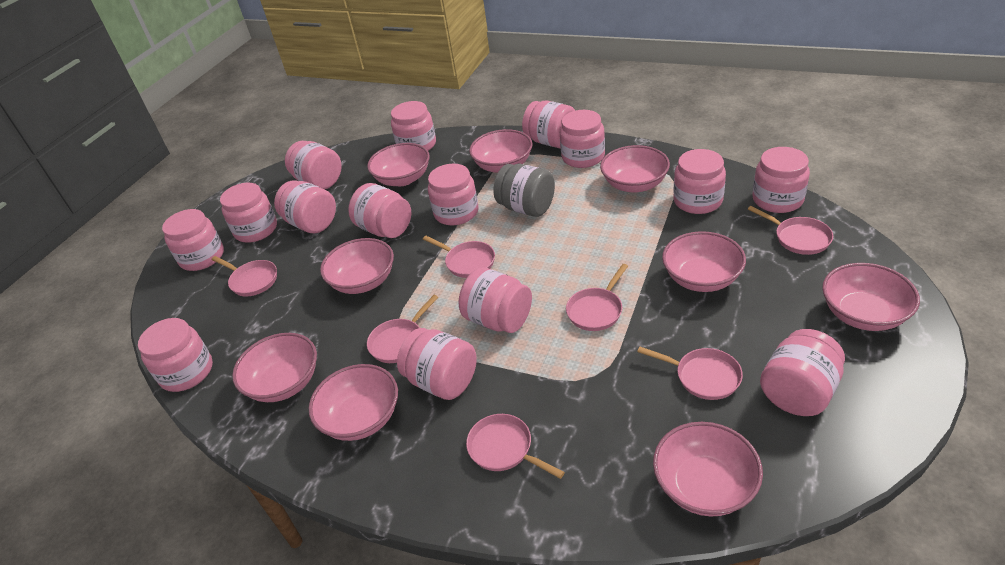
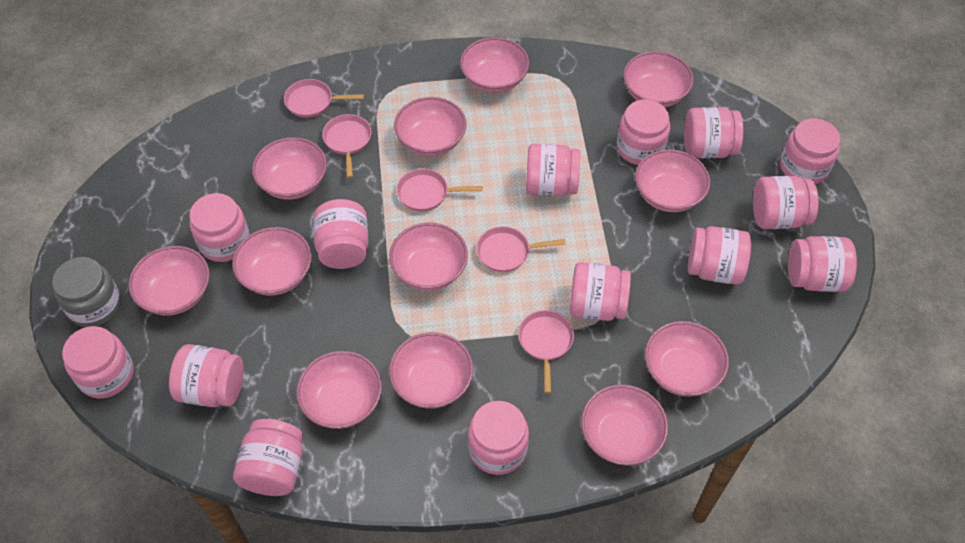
pink bowl: [232,333,317,402] [309,364,398,441] [320,238,394,294] [367,143,430,186] [469,129,532,173] [600,145,670,193] [653,422,763,516] [662,231,746,292] [822,263,920,331] = 9 -> [129,246,210,315] [232,227,312,296] [252,137,327,200] [296,351,382,429] [389,223,468,291] [389,332,473,409] [394,97,467,156] [460,37,529,93] [581,384,668,465] [623,51,694,107] [635,149,710,212] [645,321,729,397] = 12
pink jar: [138,318,213,392] [162,209,224,271] [220,183,277,243] [274,180,336,233] [285,141,342,189] [348,183,411,238] [391,101,436,151] [397,328,477,400] [428,164,479,225] [459,267,532,333] [522,100,575,148] [560,110,605,168] [673,149,726,214] [752,147,810,213] [760,329,845,416] = 15 -> [62,326,134,399] [169,344,244,407] [190,193,250,262] [233,419,303,496] [313,199,369,269] [468,401,529,475] [526,144,580,196] [570,262,631,321] [617,99,670,165] [684,107,743,158] [688,226,751,285] [753,176,819,229] [780,119,840,184] [788,236,857,292] = 14
pink pan: [212,256,277,296] [367,295,438,363] [423,236,495,278] [466,414,565,479] [566,264,628,331] [637,347,743,400] [748,206,833,255] = 7 -> [284,79,364,118] [322,114,371,178] [397,168,482,211] [477,226,566,272] [518,310,574,394] = 5

